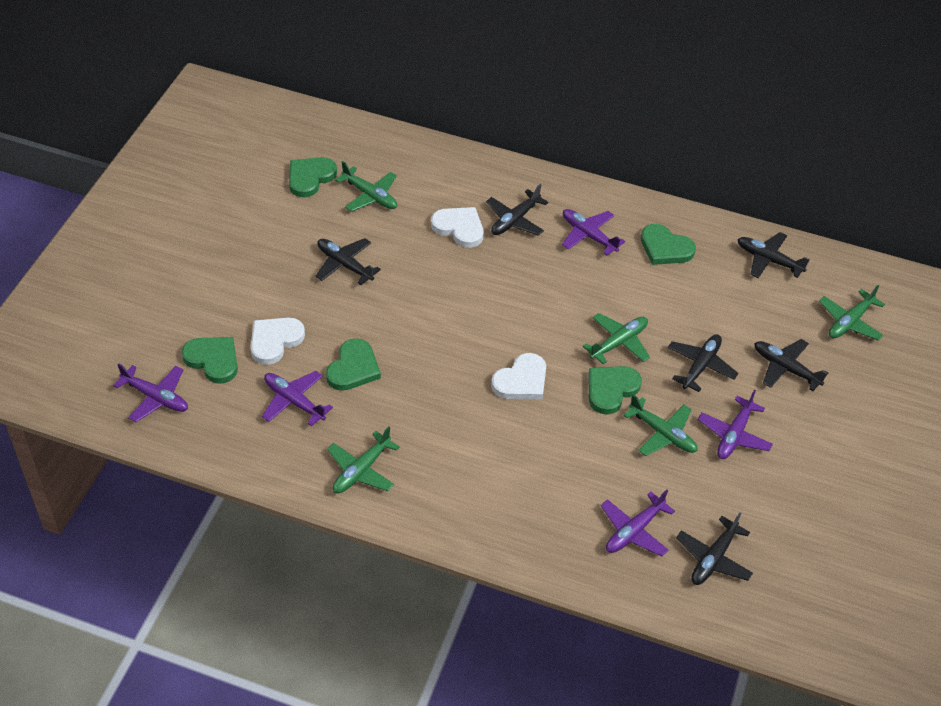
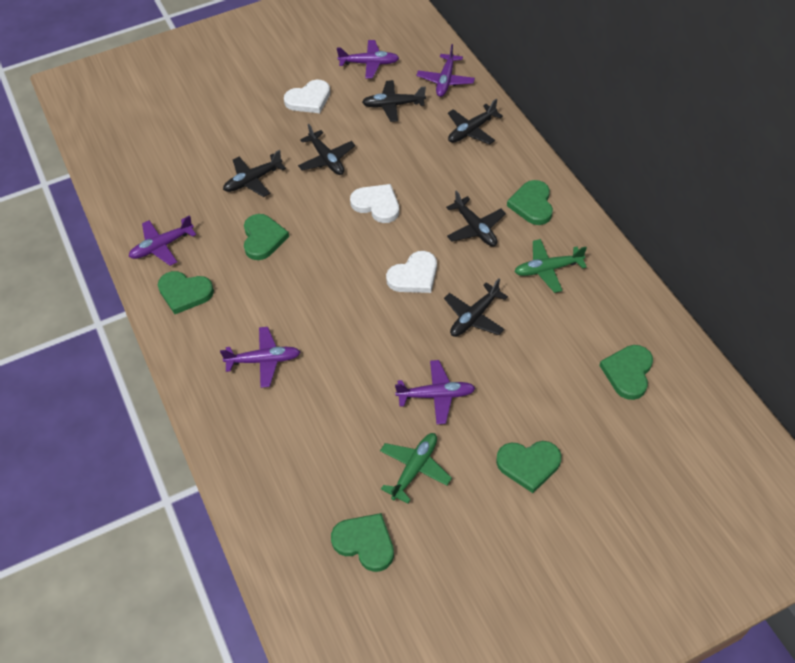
green heart: [182,337,238,384] [289,157,337,198] [326,339,381,391] [588,366,642,415] [641,224,696,265] = 5 -> [158,271,214,314] [244,214,289,260] [331,513,394,572] [496,441,562,493] [507,180,553,225] [599,345,653,400] = 6
green plane: [327,427,400,493] [335,161,397,212] [583,313,650,364] [623,394,697,456] [819,285,885,341] = 5 -> [380,433,452,504] [514,239,587,293] = 2

